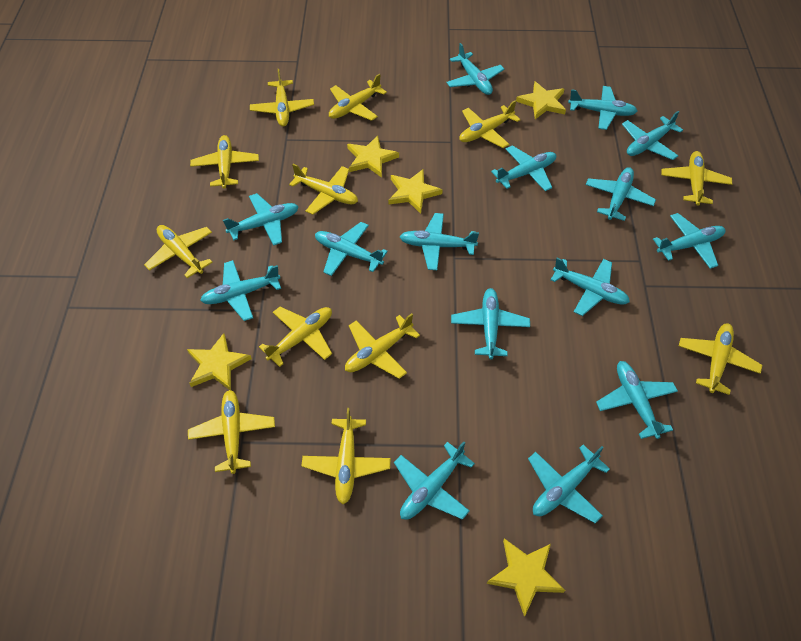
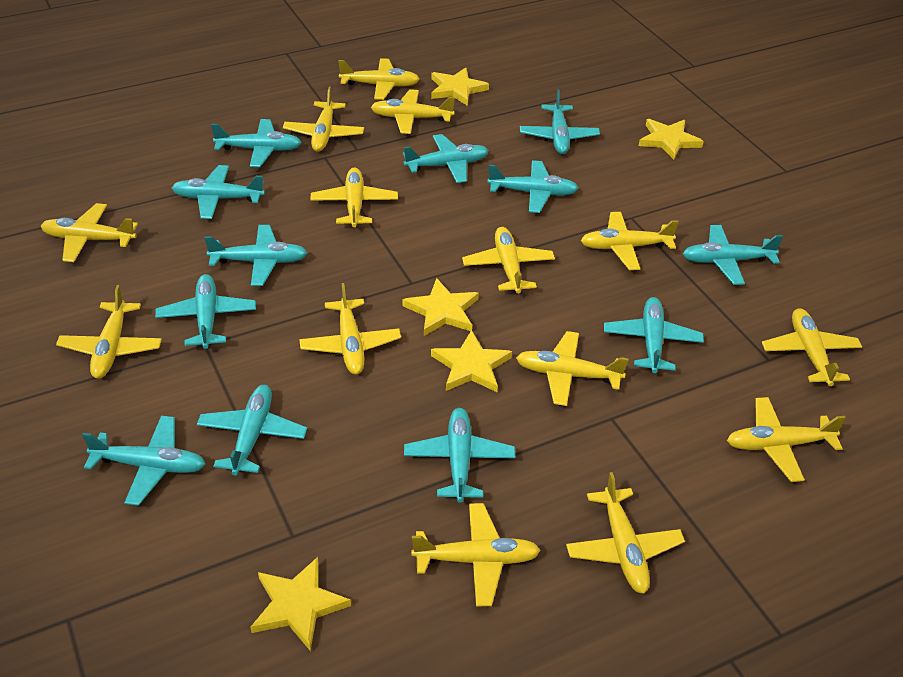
turquoise plane: [200,260,281,321] [223,193,299,246] [315,222,388,276] [394,441,475,520] [400,213,479,270] [446,43,504,95] [451,288,530,359] [491,145,556,191] [528,445,610,523] [550,258,630,316] [568,86,637,130] [586,167,656,221] [596,361,678,439] [622,111,683,160] [653,213,726,269] = 15 -> [82,416,206,506] [155,274,256,349] [172,165,265,219] [197,385,307,475] [204,225,307,286] [211,119,302,167] [403,134,489,183] [404,408,515,503] [488,160,579,213] [520,89,600,154] [604,297,704,373] [683,225,783,285] = 12
yellow plane: [144,225,213,278] [188,390,275,474] [190,135,259,189] [250,69,314,127] [259,307,332,367] [289,164,358,215] [302,408,391,504] [329,74,387,121] [345,313,420,379] [459,100,521,148] [662,151,732,206] [679,323,762,395] = 12 -> [41,203,138,262] [56,285,162,379] [283,87,364,152] [299,283,401,374] [310,168,398,227] [338,58,420,100] [371,89,455,134] [411,503,541,606] [462,227,555,294] [516,331,629,406] [566,472,685,594] [581,212,679,270] [727,397,846,482] [762,308,862,386] = 14

